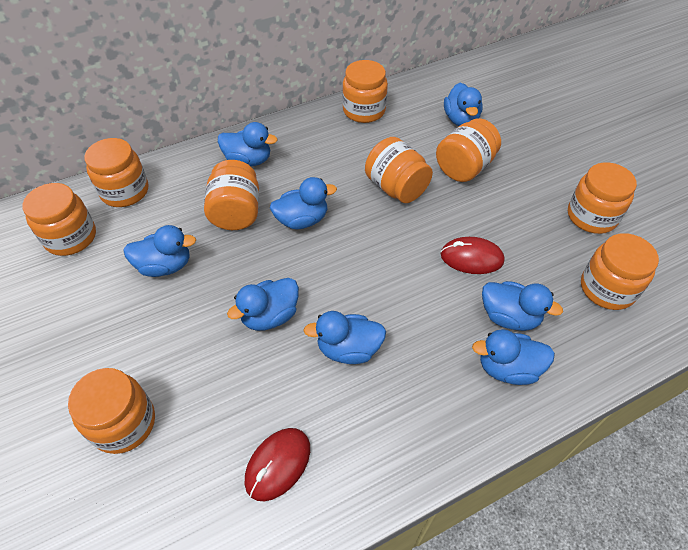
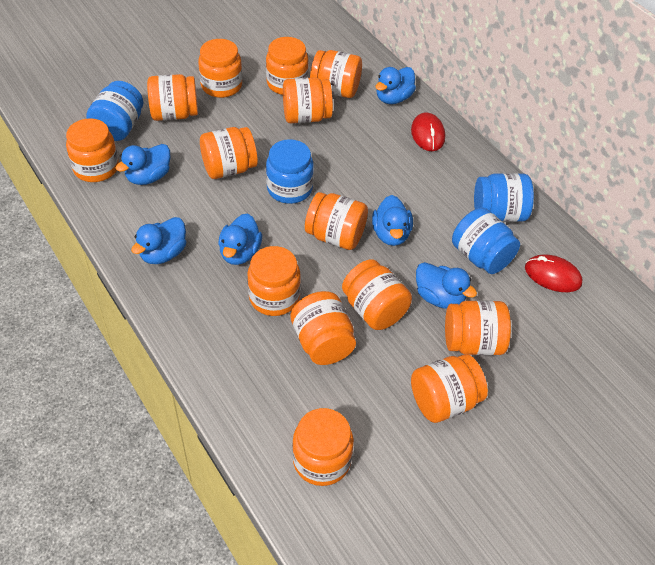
blue duck: [123,225,196,277] [218,122,278,166] [227,278,299,331] [270,177,337,229] [303,311,386,364] [444,83,483,126] [472,329,555,385] [482,281,563,331] = 8 -> [116,144,170,185] [131,217,186,264] [218,213,262,265] [372,195,413,246] [375,67,416,104] [416,262,477,309] = 6
blue jar: none = 0 -> [86,81,143,141] [266,139,314,204] [452,208,520,274] [474,173,534,222] = 4
orange jar: [22,183,96,256] [68,368,155,454] [84,138,149,207] [204,160,259,230] [342,60,388,123] [365,137,433,203] [436,118,501,182] [568,163,637,234] [581,233,659,310] = 9 -> [66,118,119,182] [147,74,198,121] [198,39,242,98] [200,127,258,179] [247,246,301,316] [266,37,309,95] [283,77,333,123] [290,291,356,365] [292,408,354,486] [305,192,368,250] [310,50,362,98] [342,259,412,330] [411,354,488,423] [445,300,511,355] = 14

